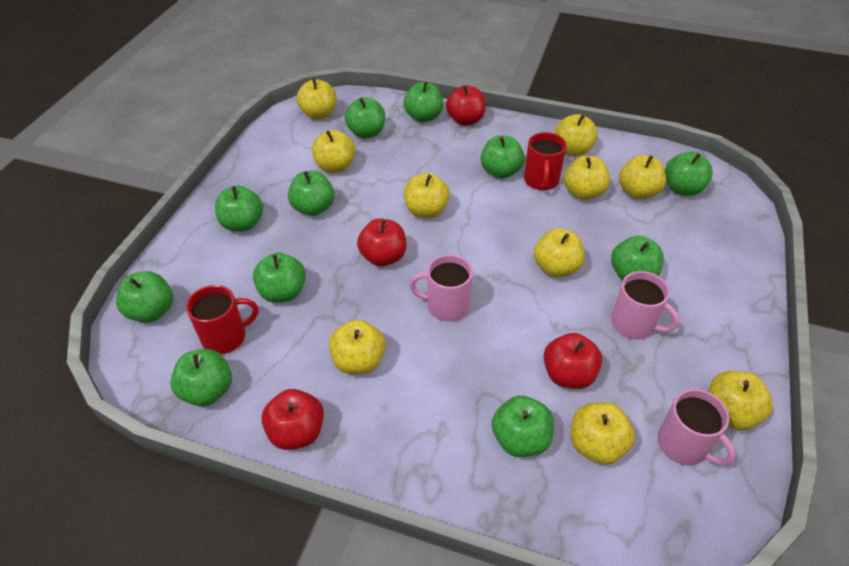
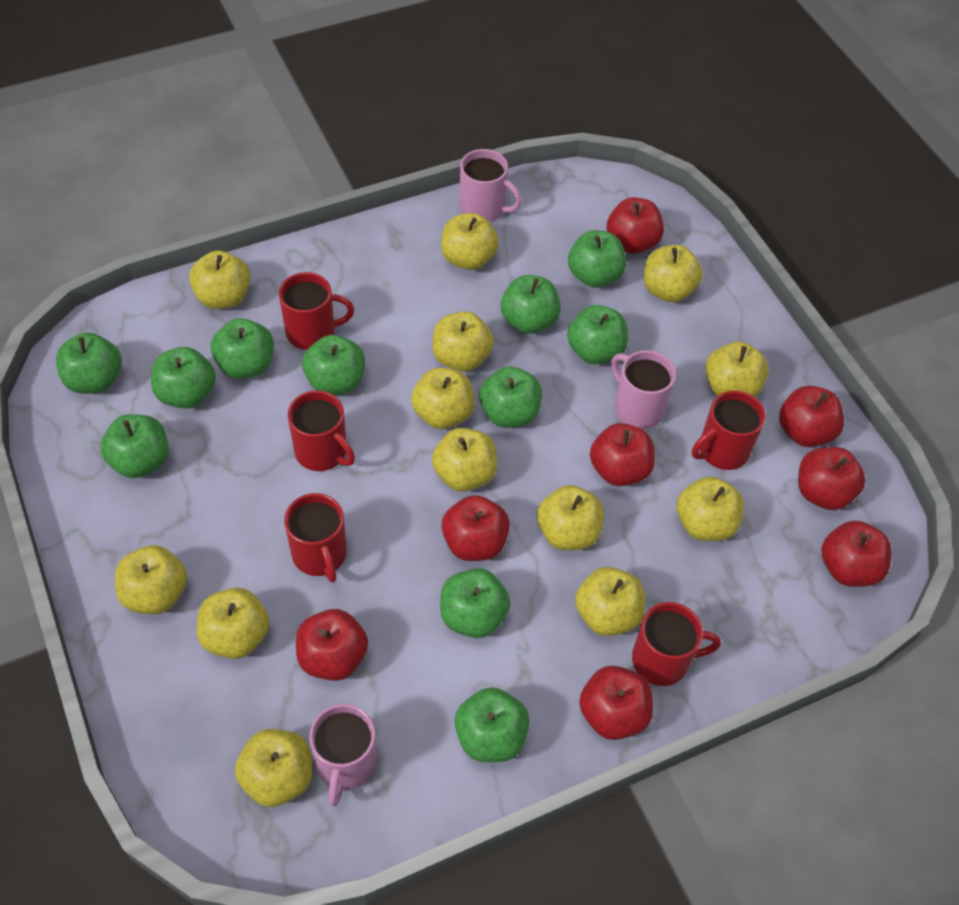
red apple: [261,389,324,450] [357,219,406,267] [446,85,486,126] [543,333,602,389] = 4 -> [296,609,368,681] [441,495,510,561] [579,666,653,740] [590,423,655,486] [607,197,664,254] [779,386,844,447] [798,447,866,510] [821,521,892,587] = 8
red mug: [186,285,258,354] [524,132,567,190] = 2 -> [279,272,354,350] [284,493,347,583] [288,391,355,471] [632,602,721,686] [692,391,766,470] = 5
yellow apple: [297,78,336,119] [312,130,355,173] [329,320,386,374] [404,173,450,218] [534,229,585,277] [555,114,598,156] [564,156,610,200] [571,402,635,465] [619,155,666,199] [708,371,773,430] = 10 -> [115,545,187,614] [189,250,251,309] [197,588,270,659] [235,729,312,807] [411,368,475,429] [432,312,494,372] [432,428,497,492] [441,213,499,270] [537,485,604,551] [575,567,645,636] [644,245,703,302] [677,476,744,541] [705,342,769,397] = 13

